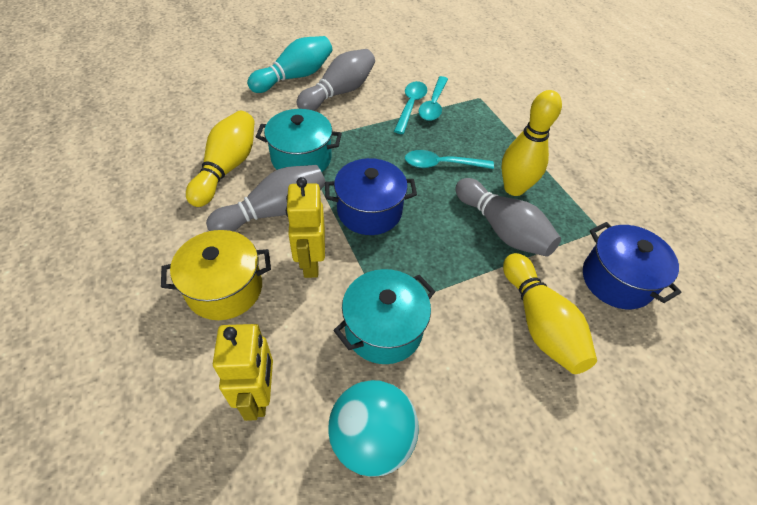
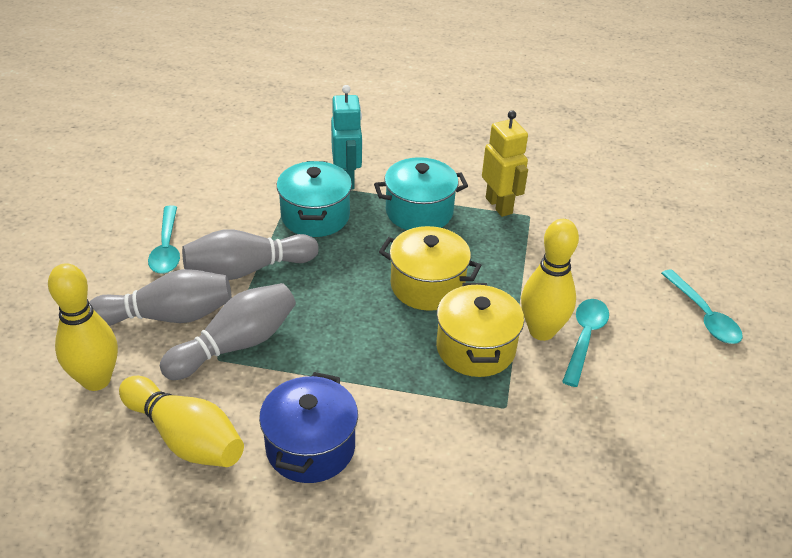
blue pot: [325,158,417,235] [583,222,681,309] = 2 -> [259,372,358,483] = 1
turquoise ball: [328,380,419,477] = 1 -> none = 0
turquoise bowling pin: [247,36,332,93] = 1 -> none = 0
turquoise robot: none = 0 -> [331,85,363,190] = 1
yellow pot: [161,230,271,320] = 1 -> [379,226,482,311] [436,283,524,377] = 2
yellow robot: [213,324,273,421] [286,177,325,278] = 2 -> [482,110,528,217] = 1

